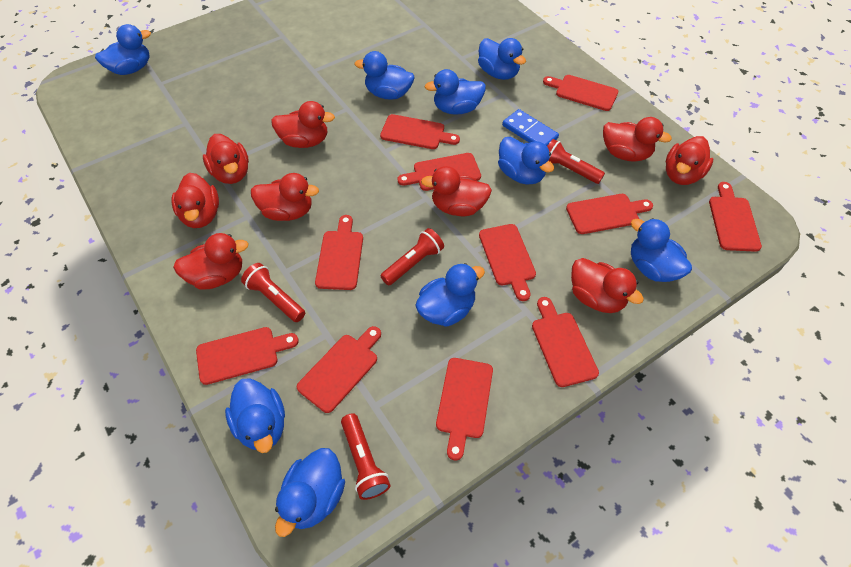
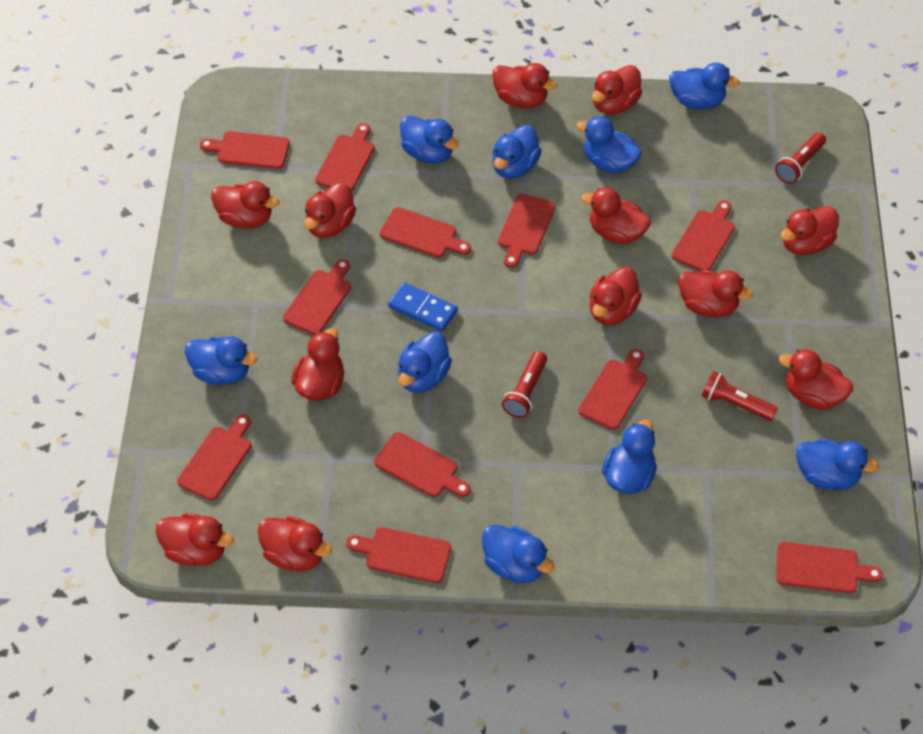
red duck: [171,173,219,228] [173,233,249,289] [203,134,249,184] [251,173,319,221] [271,101,335,148] [421,166,492,216] [571,258,644,313] [603,117,672,162] [666,136,713,185] = 9 -> [156,513,234,566] [211,181,279,228] [258,516,332,571] [291,328,344,401] [304,182,356,238] [492,63,557,108] [581,187,651,244] [590,267,642,325] [592,65,642,115] [678,270,753,317] [779,349,853,410] [780,206,839,255] = 12
red flashlight: [241,263,305,322] [341,413,390,500] [380,228,444,286] [547,139,605,184] = 4 -> [502,351,547,418] [702,371,778,421] [775,132,826,184] = 3

